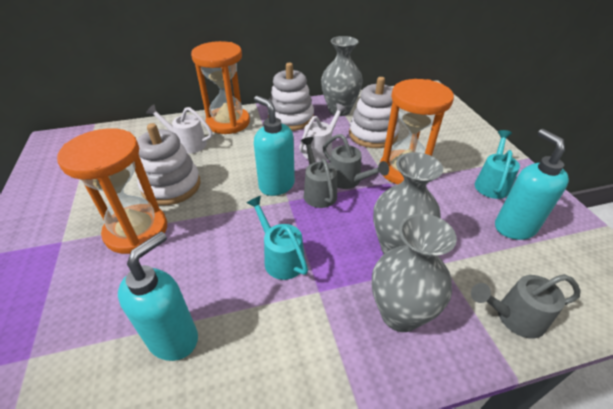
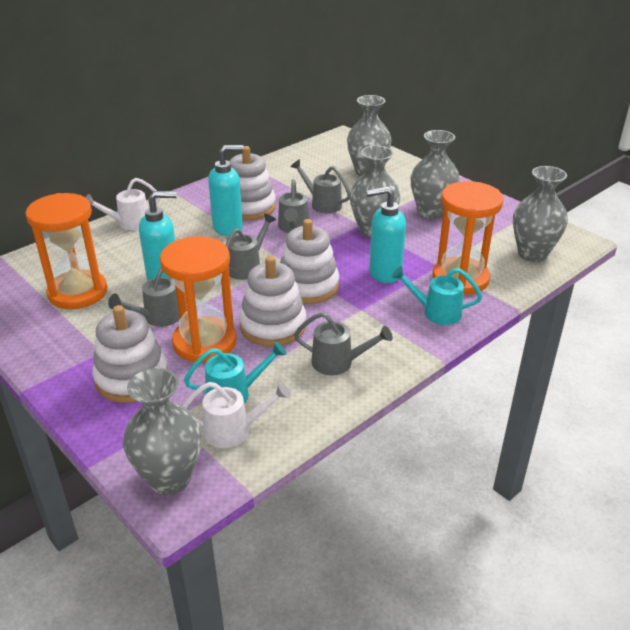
grey vase: [321,36,363,116] [372,214,457,332] [373,152,443,253] = 3 -> [123,368,202,495] [347,95,391,177] [350,145,400,238] [411,130,460,219] [513,166,568,262] = 5
grey watering can: [301,137,337,208] [323,134,389,189] [471,274,581,339] = 3 -> [108,268,180,327] [226,213,276,280] [278,179,309,233] [290,159,350,213] [294,312,393,375] = 5
white stacking toy: [137,123,201,205] [267,63,314,131] [349,77,399,148] = 3 -> [92,305,168,403] [229,146,276,220] [239,256,306,347] [280,219,339,304] = 4

